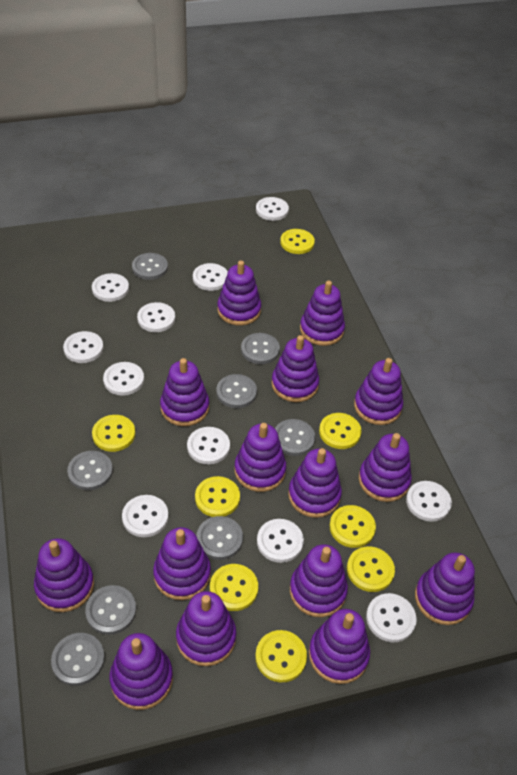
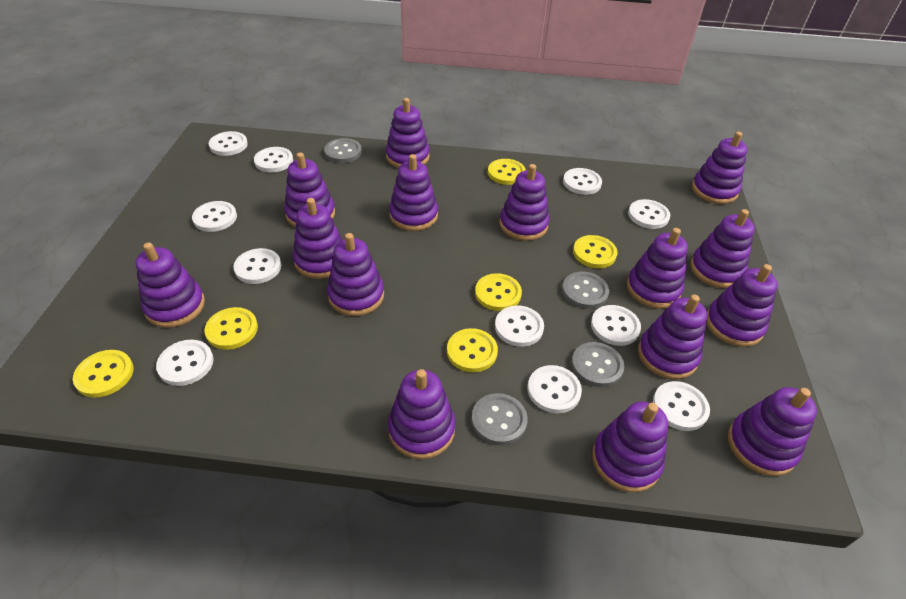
grey button: [51,633,105,686] [67,451,113,490] [85,585,136,635] [132,253,168,280] [196,516,243,560] [216,374,257,408] [241,333,280,364] [275,419,315,456] = 8 -> [324,138,362,163] [472,393,528,445] [562,272,609,309] [572,342,624,387] = 4
yellow button: [92,415,135,452] [195,476,240,517] [210,564,258,611] [255,630,307,683] [280,229,315,254] [319,413,361,449] [330,505,376,548] [347,546,395,592] = 8 -> [73,350,134,398] [204,307,258,350] [447,328,498,372] [475,273,522,311] [488,159,526,185] [573,235,617,268] = 6

